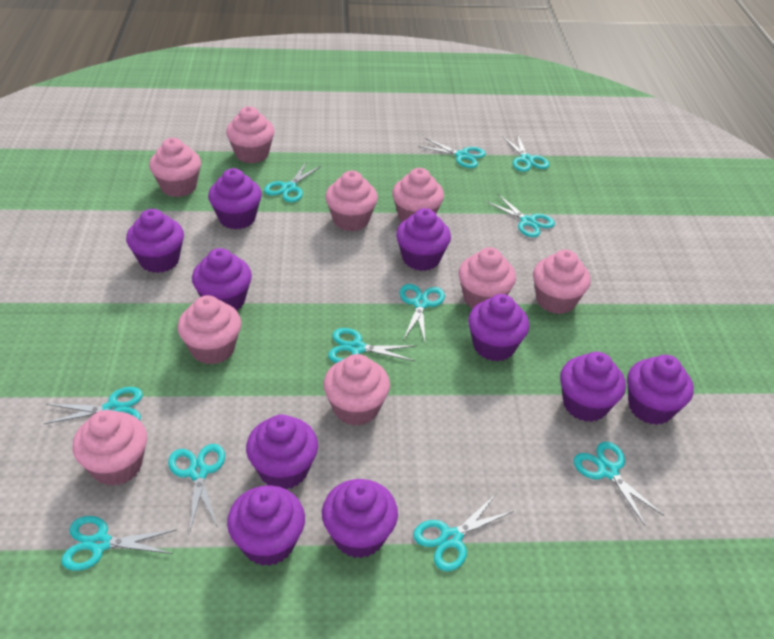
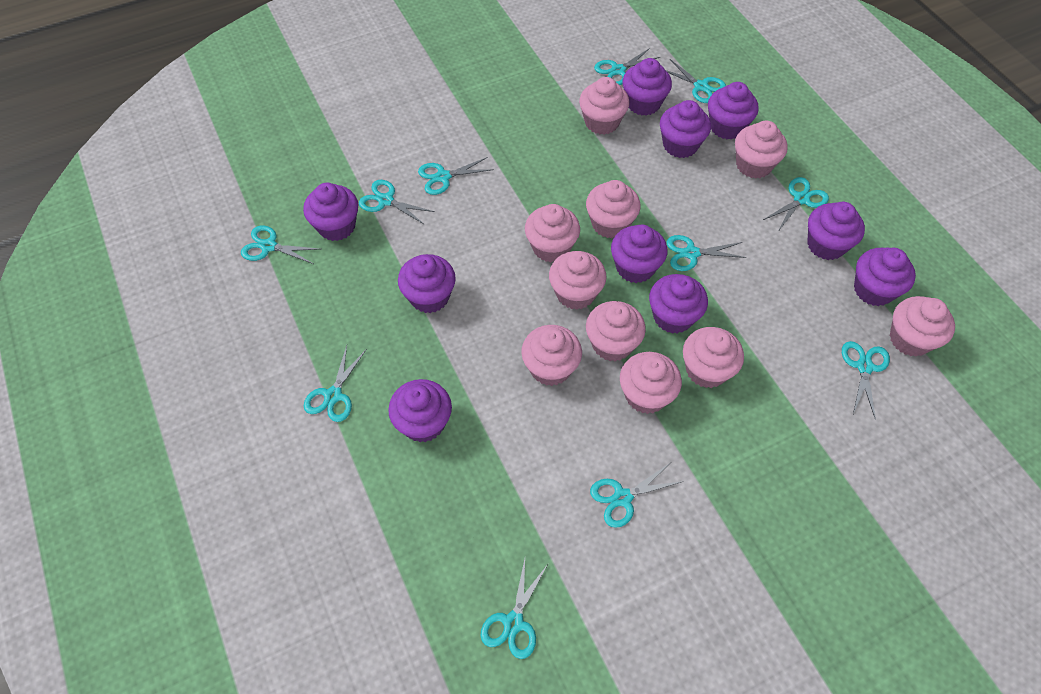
pink cupcake: [72,410,147,486] [149,138,201,197] [177,295,241,365] [226,106,275,163] [323,354,390,426] [325,171,378,231] [392,168,444,222] [458,247,516,308] [533,250,591,314] = 9 -> [521,325,582,386] [525,204,580,263] [549,251,607,310] [579,77,629,135] [586,180,641,238] [586,301,646,361] [620,352,682,414] [683,327,744,388] [735,121,788,179] [890,296,955,357] = 10

